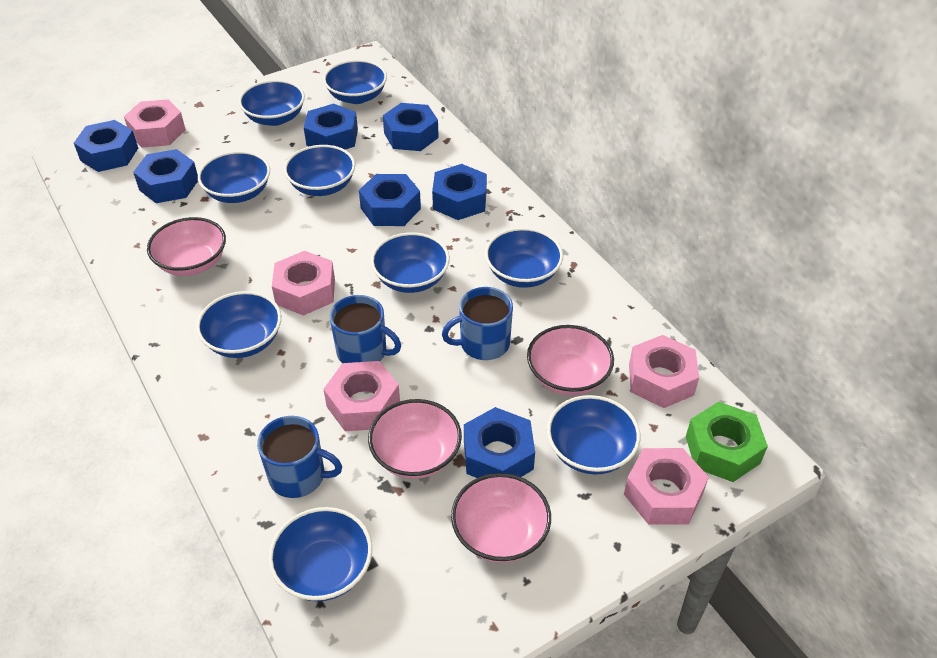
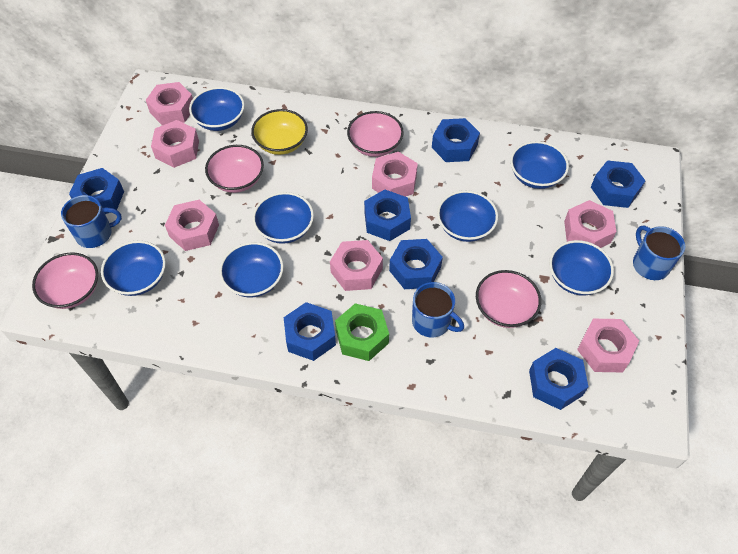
blue bowl: [196,291,281,358] [198,151,270,203] [239,80,305,126] [268,507,372,601] [284,145,355,196] [323,60,387,104] [371,232,450,293] [485,228,563,288] [547,395,640,475] = 9 -> [101,241,166,296] [189,87,245,131] [219,242,283,297] [253,192,314,244] [437,190,498,242] [510,141,569,189] [549,240,614,296] = 7
pink nut: [124,99,186,148] [272,251,335,316] [323,361,400,431] [624,448,709,525] [629,335,699,408] = 5 -> [146,82,193,125] [151,120,199,168] [165,200,219,251] [330,240,383,291] [372,152,418,197] [564,200,616,248] [577,319,639,372] = 7
yellow bowl: none = 0 -> [251,109,308,155] = 1

